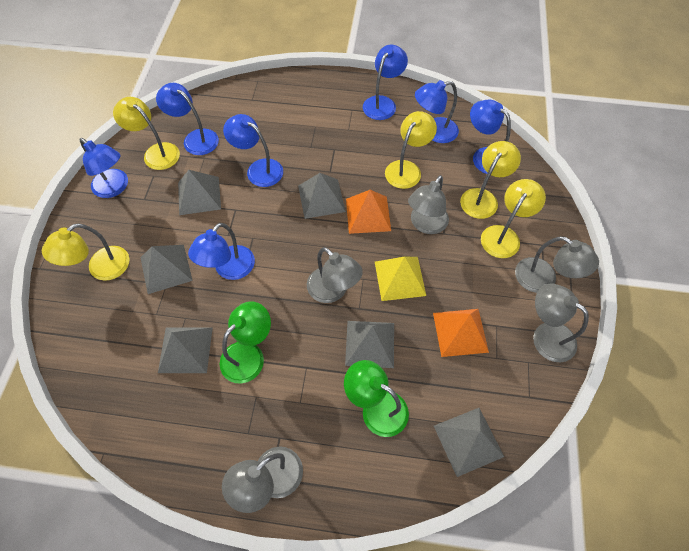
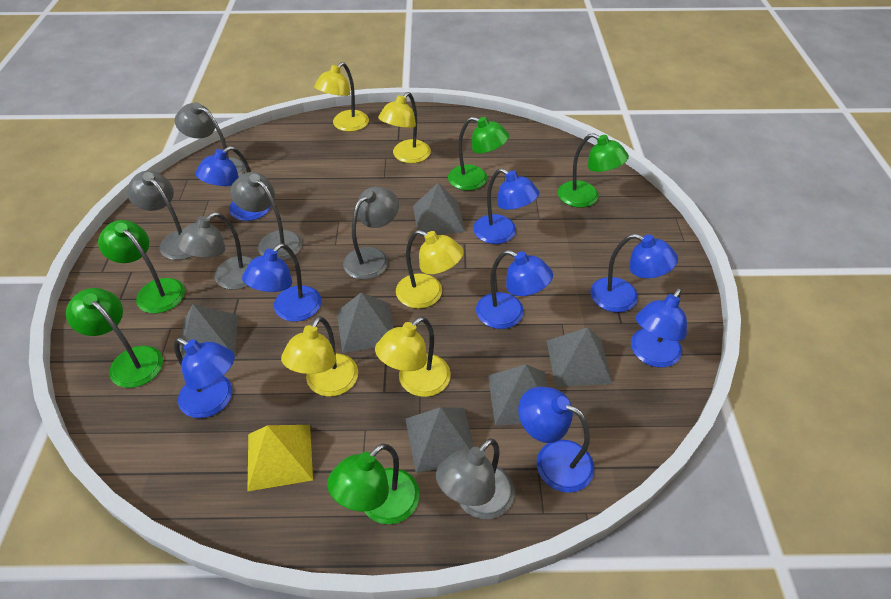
blue lamp: [80,138,128,198] [156,83,219,155] [188,223,255,280] [223,114,283,187] [363,45,408,120] [415,80,459,143] [470,100,511,174] = 7 -> [174,338,235,418] [195,146,271,221] [242,243,322,322] [473,168,539,244] [476,250,553,329] [518,387,594,493] [590,234,678,312] [631,288,687,368] = 8
green lamp: [220,301,271,383] [344,360,409,437] = 2 -> [66,288,163,388] [98,220,185,313] [327,443,420,524] [448,117,509,190] [558,133,629,208] = 5
grey lamp: [222,447,303,513] [307,247,363,303] [408,175,449,234] [515,236,599,293] [533,283,589,362] = 5 -> [127,171,192,260] [175,102,246,177] [176,212,253,290] [230,172,302,261] [343,186,399,280] [436,438,515,519] = 6
orange pyramid: [346,190,391,234] [433,309,489,357] = 2 -> none = 0

